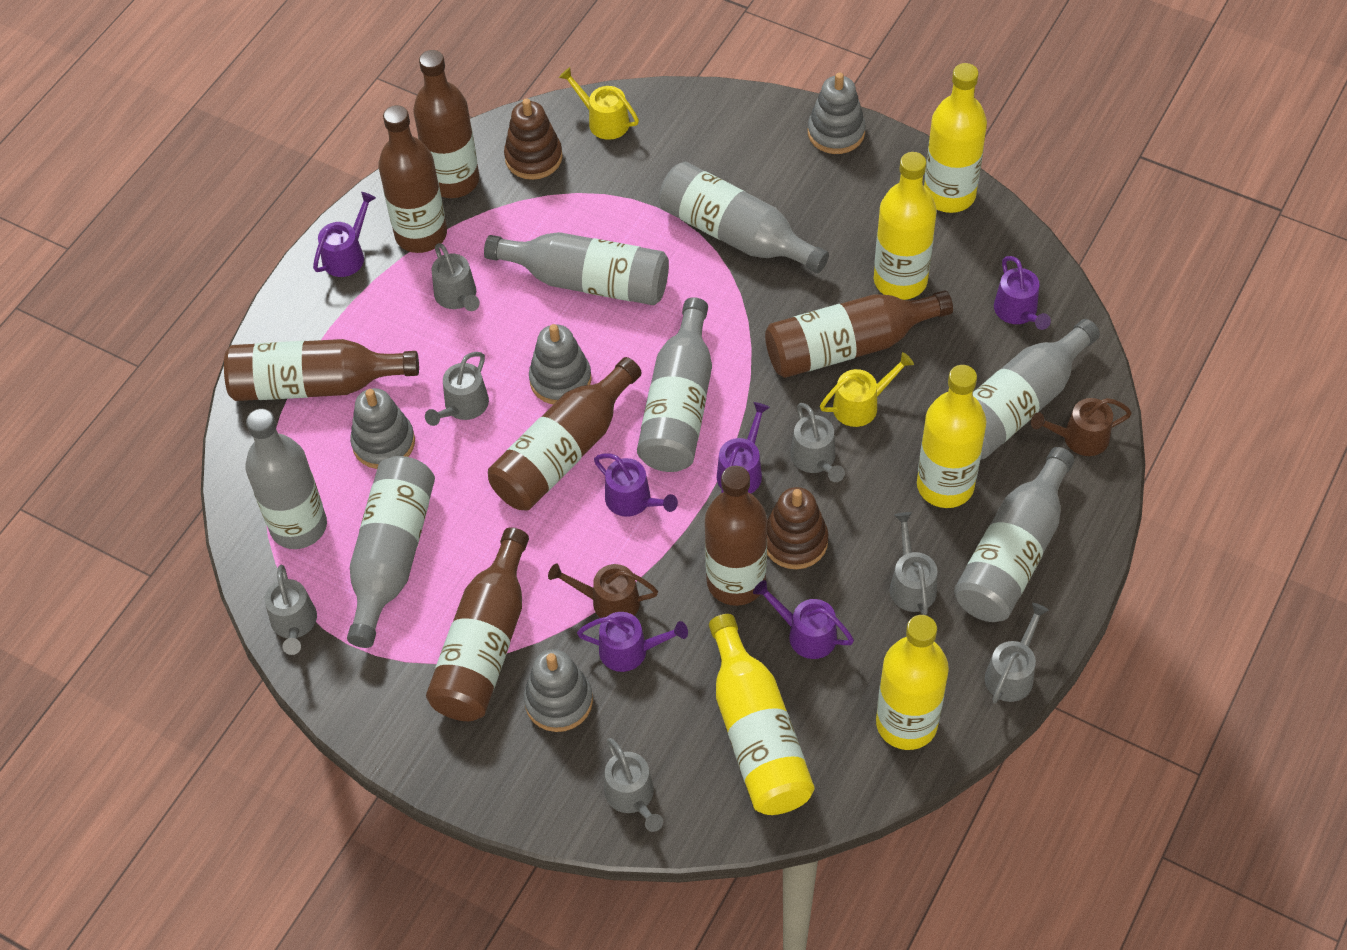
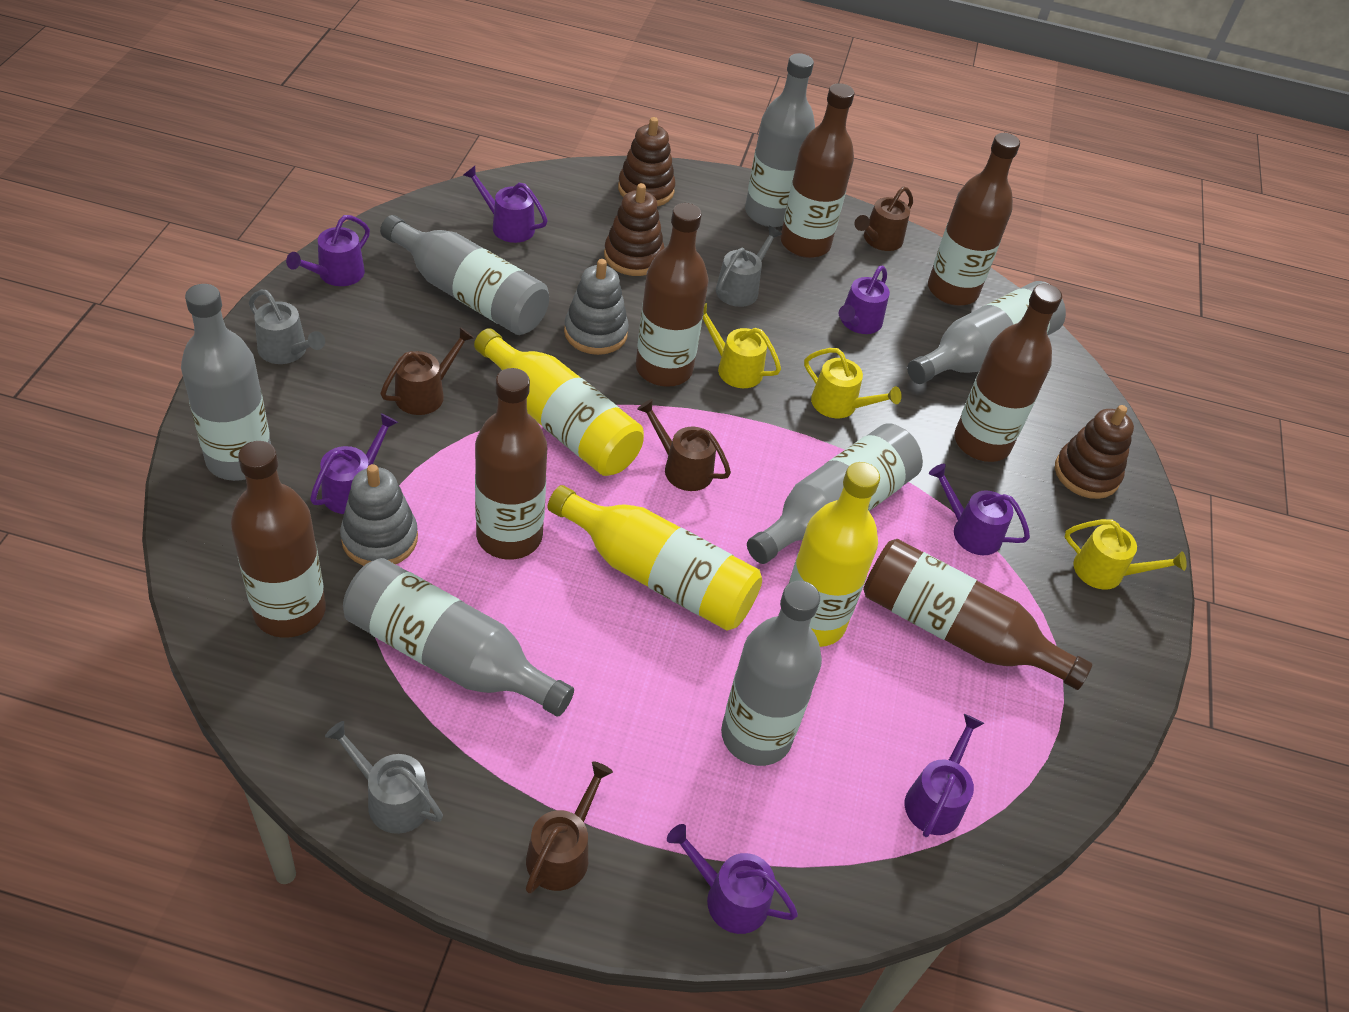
brown stacking toy: [504,98,563,180] [767,487,829,569] = 2 -> [604,183,664,276] [618,117,675,206] [1055,405,1134,499] = 3
brown watering can: [548,563,658,618] [1031,398,1132,456] = 2 -> [381,327,474,415] [526,761,613,894] [637,399,731,491] [855,186,913,251] = 4
grey stacking toy: [350,388,415,469] [524,649,593,732] [529,324,592,405] [808,73,866,154] = 4 -> [340,464,418,566] [564,259,629,355] = 2
grey watering can: [265,564,317,655] [425,352,489,426] [431,243,480,311] [604,738,663,832] [790,403,845,482] [890,512,938,615] [985,603,1049,703] = 7 -> [249,290,325,364] [325,721,443,834] [716,226,782,307] = 3
purple watering can: [313,192,376,277] [577,612,688,672] [594,454,678,517] [717,402,770,493] [753,580,854,659] [994,256,1051,330] = 6 -> [286,215,370,286] [310,413,398,514] [463,166,548,243] [667,824,798,934] [839,266,890,334] [905,714,984,837] [929,464,1030,555] = 7
yellow bottle: [709,614,814,815] [874,152,937,300] [876,615,949,750] [917,365,986,508] [924,63,987,213] = 5 -> [474,328,644,476] [548,485,762,630] [789,462,880,647] = 3
yellow watering can: [559,67,639,140] [820,352,914,427] = 2 -> [703,303,781,388] [804,348,902,418] [1065,519,1187,590] = 3

